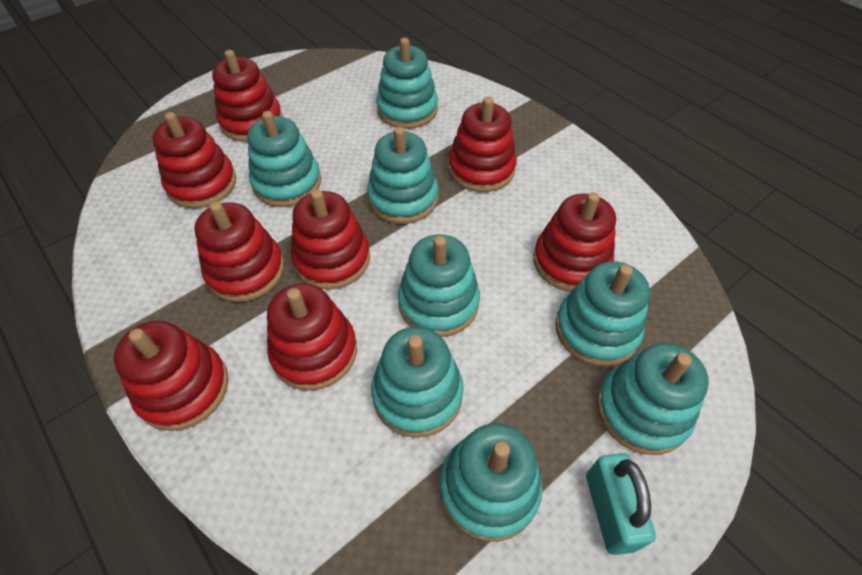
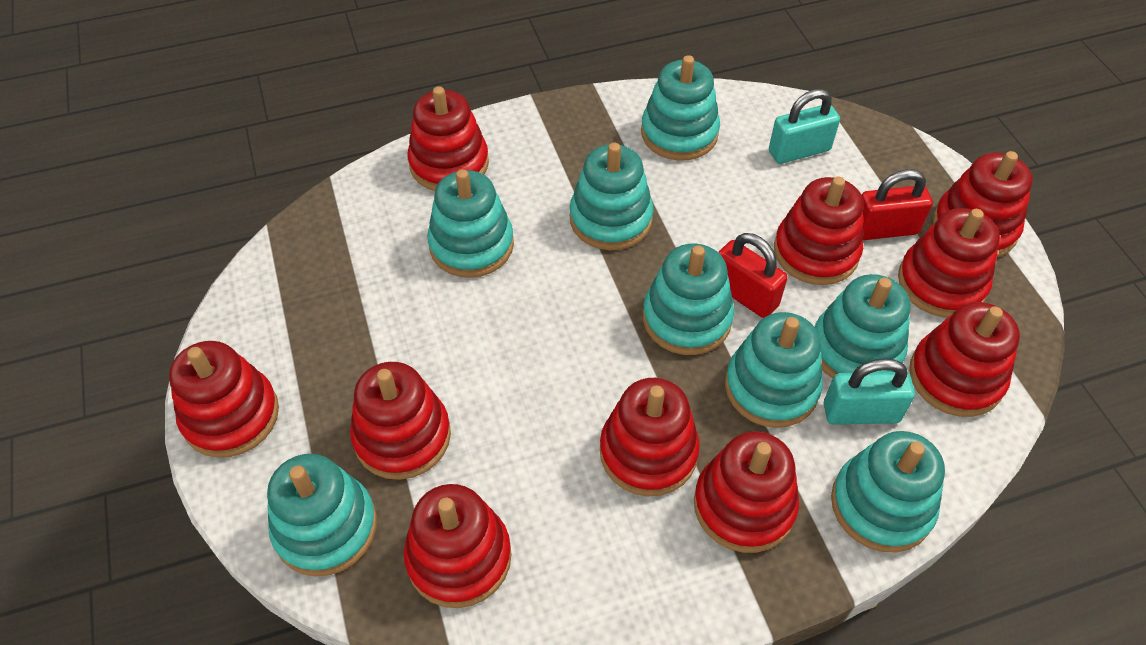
red padlock: none = 0 -> [718,233,788,318] [862,169,933,240] = 2
red stacking toy: [114,321,229,431] [152,112,236,208] [194,201,284,302] [212,50,283,142] [267,283,357,391] [291,189,370,290] [448,97,517,192] [533,192,616,292] = 8 -> [169,341,279,458] [350,362,451,480] [404,484,512,608] [407,86,489,191] [600,378,700,497] [694,431,799,553] [774,177,864,285] [898,208,1000,317] [909,302,1020,417] [933,151,1033,257] = 10
turquoise padlock: [586,453,656,555] = 1 -> [769,89,840,164] [824,358,915,425] = 2

